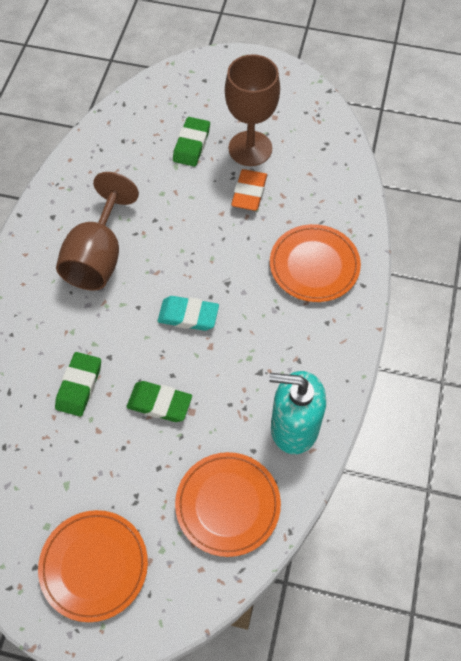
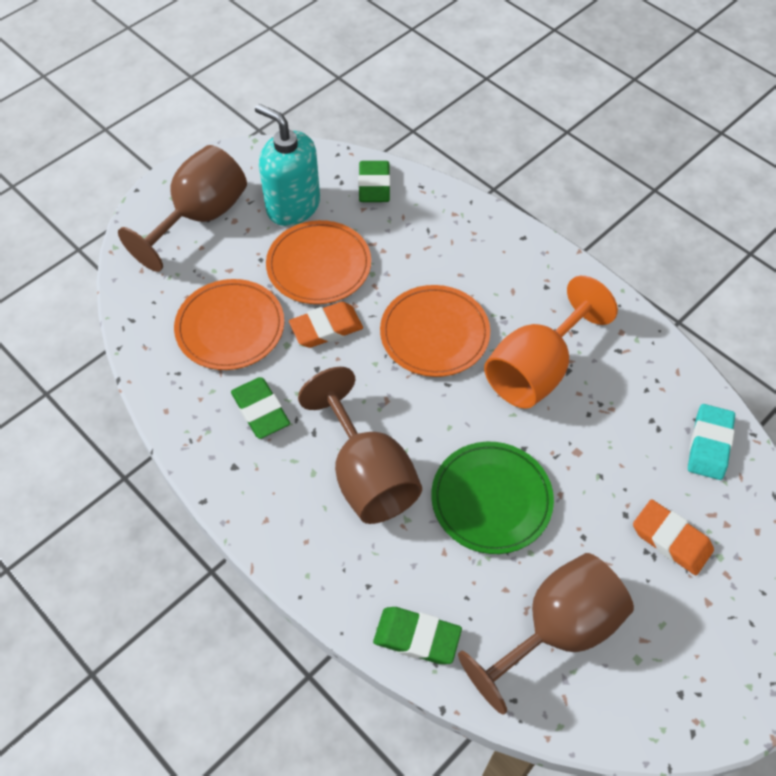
brown goblet: [56,172,139,291] [225,54,280,166] = 2 -> [118,145,247,272] [298,367,422,524] [458,553,634,715] = 3
green plate: none = 0 -> [431,442,554,554] = 1
orange eraser: [231,169,267,211] = 1 -> [289,302,363,348] [633,499,714,575] = 2
orange goblet: none = 0 -> [484,276,618,409] = 1

